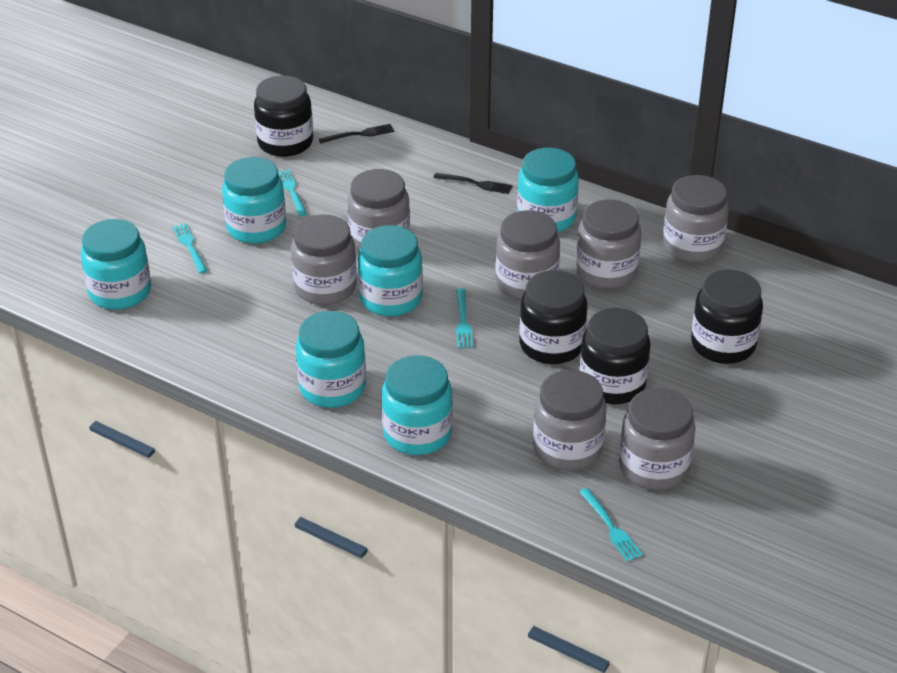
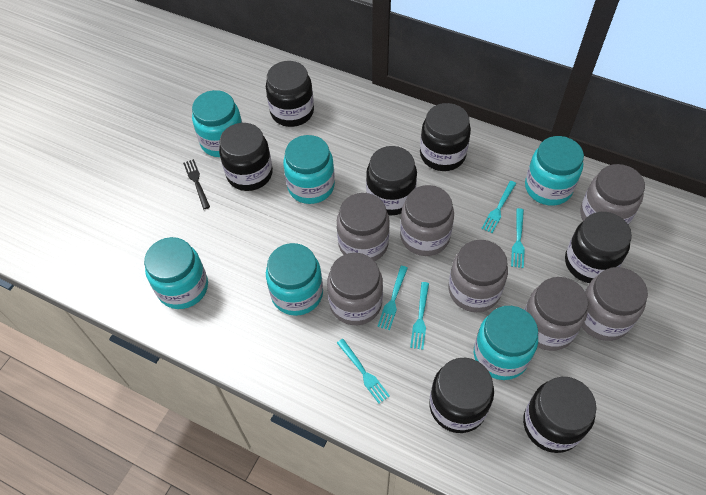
black fork: [319,124,394,144] [434,173,512,194] = 2 -> [183,159,210,209] = 1
black jar: [254,75,313,157] [519,270,587,364] [579,308,651,404] [691,270,763,364] = 4 -> [219,123,273,191] [266,61,314,127] [366,146,417,216] [420,103,471,171] [429,358,494,433] [523,377,597,453] [565,212,632,283] = 7
turquoise fork: [172,223,208,273] [278,169,307,216] [456,288,473,348] [579,488,643,562] = 4 -> [337,339,390,404] [377,266,408,330] [410,282,429,350] [481,181,516,233] [511,208,525,268] = 5

